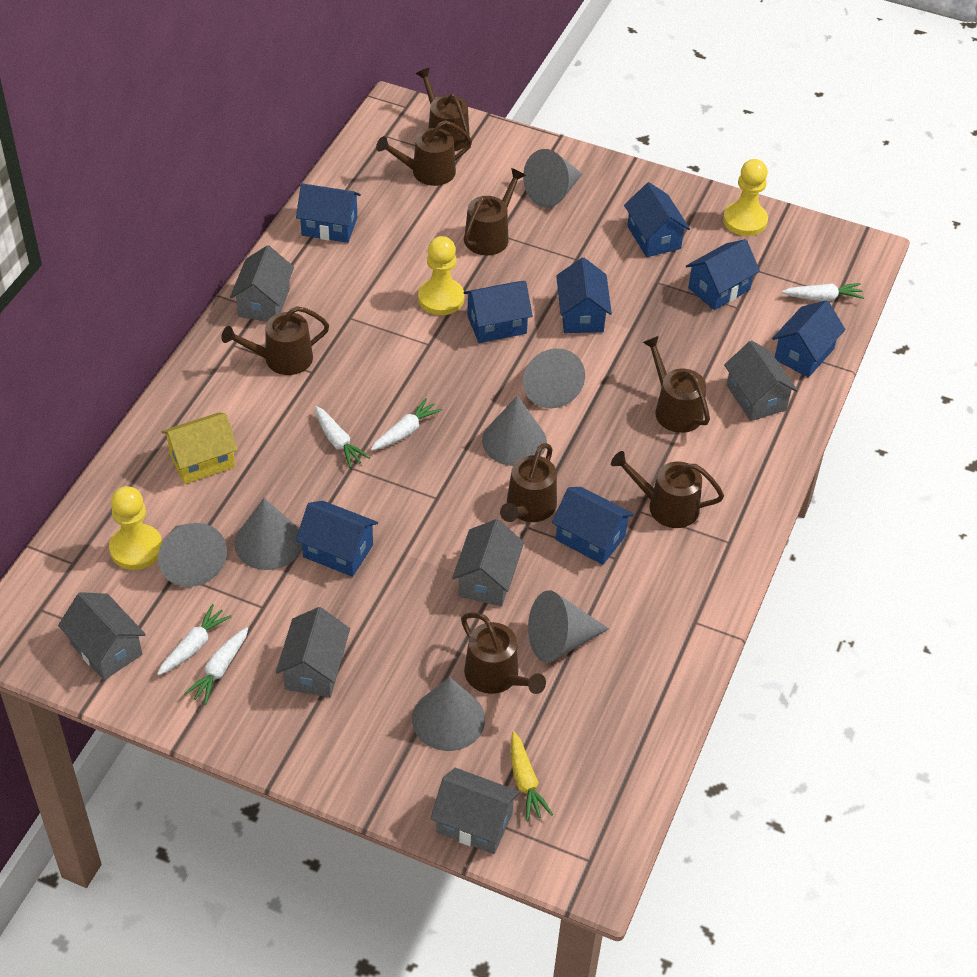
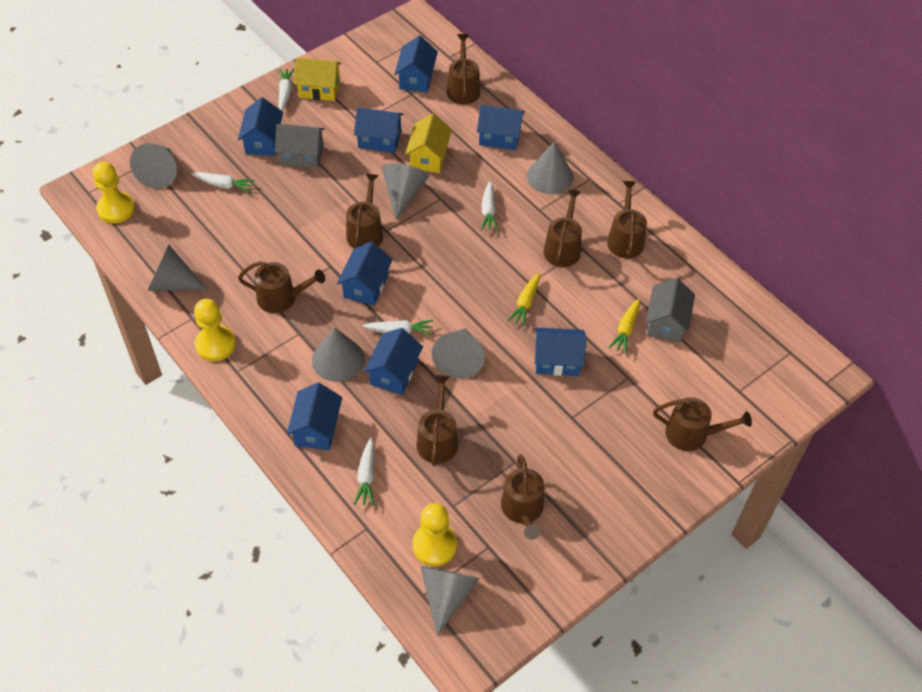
grey house: [58,592,146,680] [230,245,294,322] [276,607,350,697] [430,768,520,854] [452,519,524,607] [724,340,798,421] = 6 -> [275,124,325,168] [646,278,695,343] = 2
yellow carrot: [511,731,553,821] = 1 -> [507,273,540,326] [608,299,640,354] = 2
yellow house: [161,412,238,484] = 1 -> [294,57,342,101] [405,113,452,173] = 2

